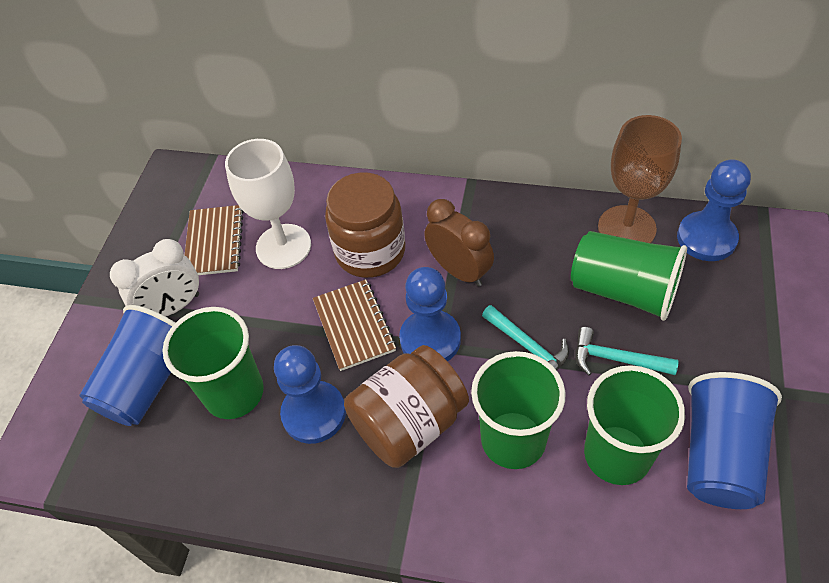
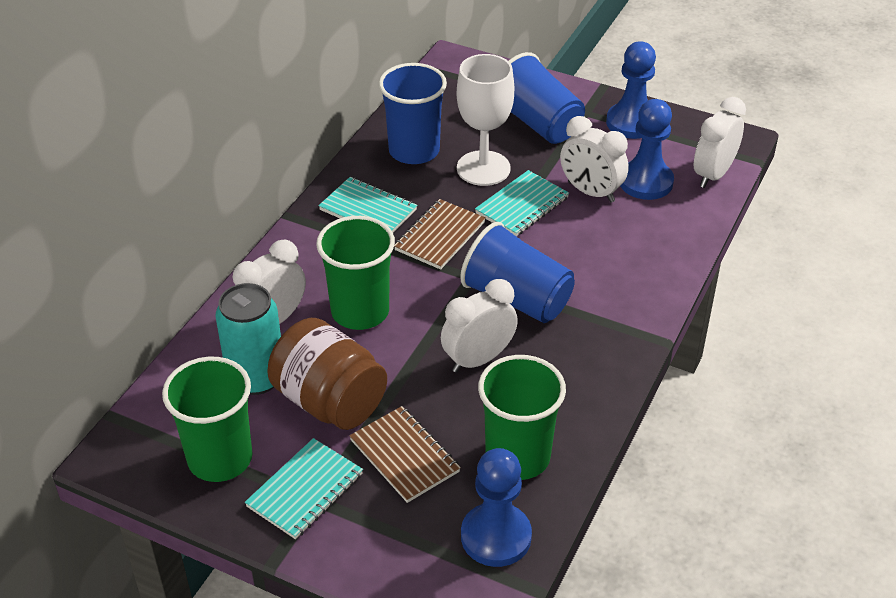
blue cup: [79,305,175,426] [687,372,782,509] = 2 -> [379,63,447,164] [460,222,575,323] [509,52,585,144] = 3
brown clock: [424,199,494,286] = 1 -> none = 0
brown goblet: [598,115,682,243] = 1 -> none = 0
brown jar: [325,172,405,278] [344,345,469,468] = 2 -> [267,318,387,430] = 1
green cup: [162,307,264,419] [471,351,565,469] [571,231,687,321] [584,365,685,485] = 4 -> [162,357,253,482] [316,216,395,330] [478,355,566,480] = 3
turquoise can: none = 0 -> [215,283,281,395] = 1
turquoise hammer: [482,305,569,370] [575,327,679,376] = 2 -> none = 0
turquoise notebook: none = 0 -> [245,438,363,539] [319,177,417,232] [475,170,569,236] = 3
white clock: [110,239,199,317] = 1 -> [233,239,306,324] [441,279,518,373] [560,116,629,203] [694,97,746,188] = 4

